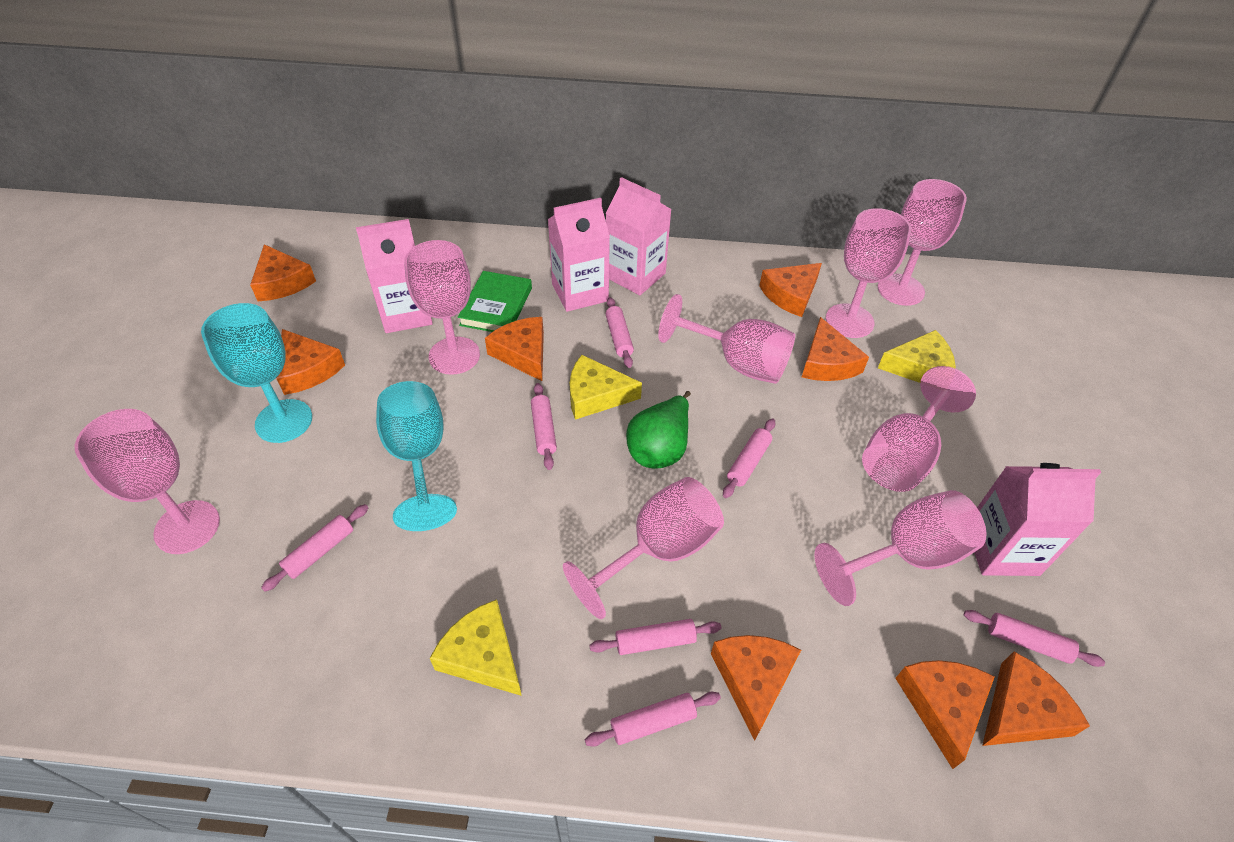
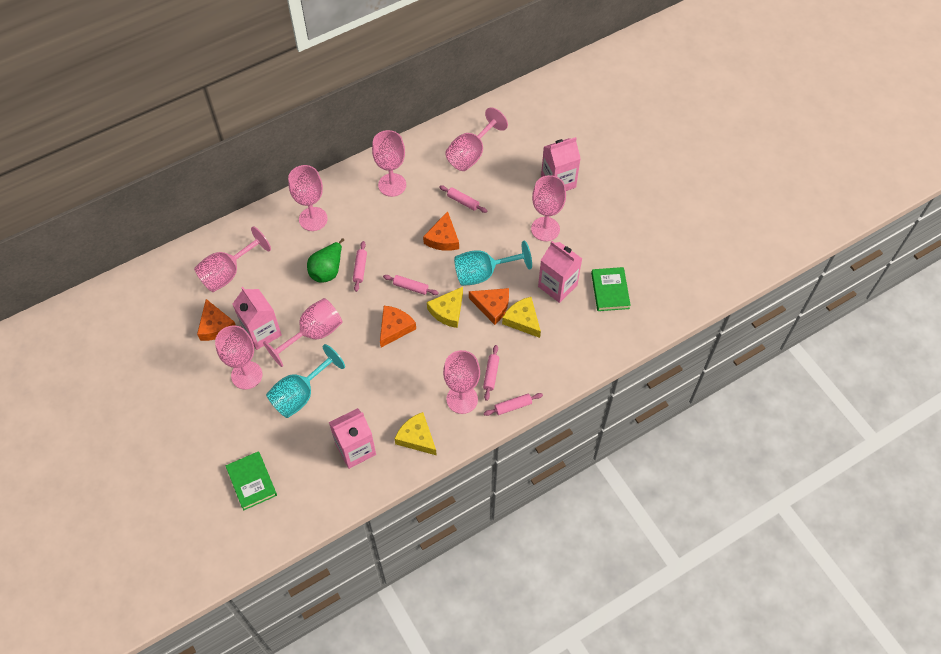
green book: [458,271,532,332] = 1 -> [225,451,277,510] [591,267,631,311] = 2
orange cheese: [250,244,316,301] [276,329,345,395] [485,317,544,381] [711,635,801,741] [759,263,822,317] [802,317,869,381] [895,660,995,769] [982,652,1090,746] = 8 -> [197,299,236,341] [380,306,416,348] [423,211,459,251] [469,288,509,325] = 4
pink rolling pin: [261,504,368,592] [531,383,557,470] [585,692,721,747] [589,619,721,655] [606,297,634,368] [723,418,775,498] [964,610,1105,667] = 7 -> [353,241,367,292] [383,275,439,295] [439,185,487,213] [483,345,499,401] [484,393,543,416] = 5

